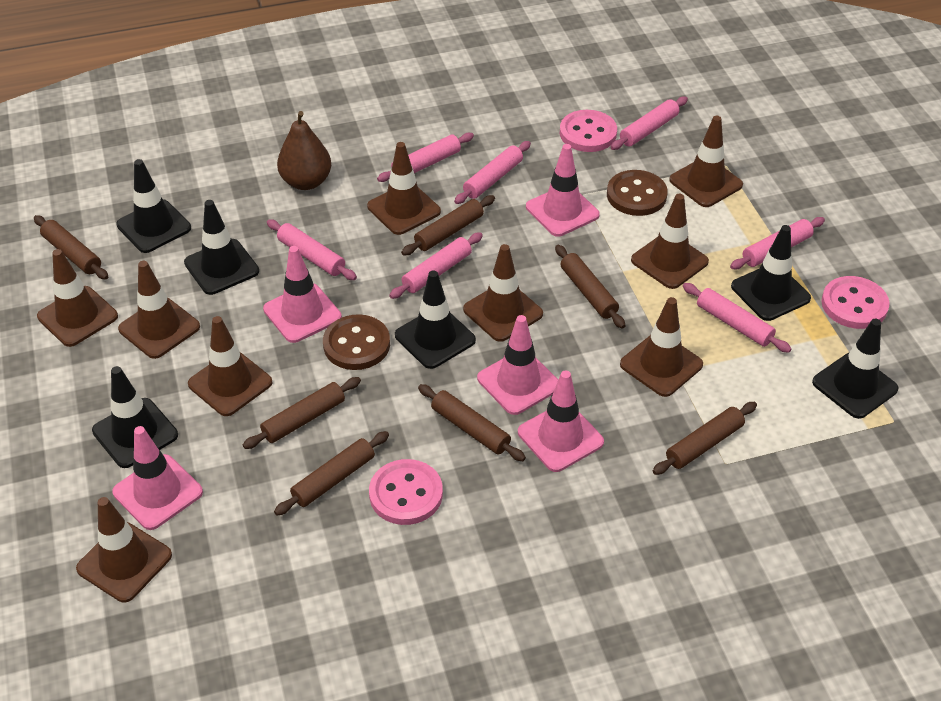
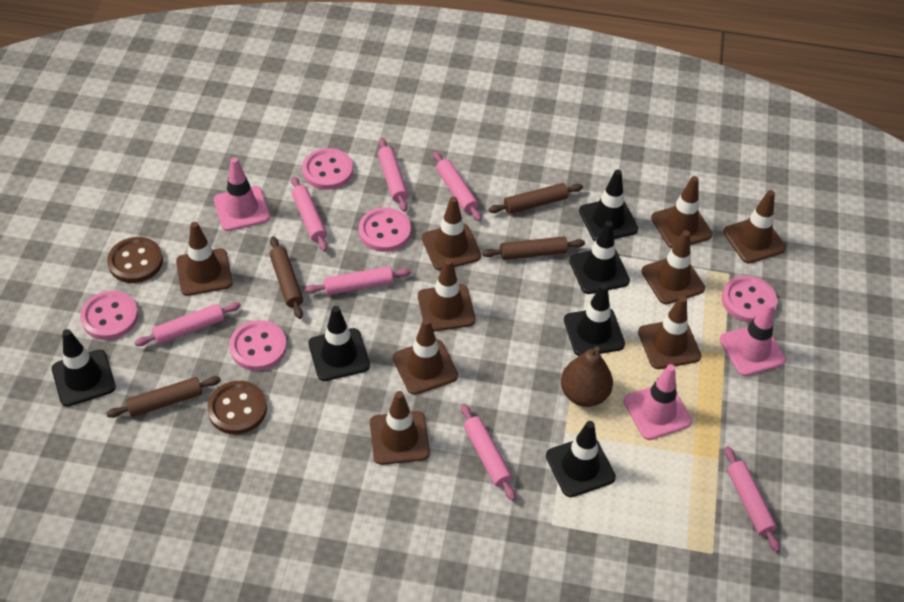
brown rolling pin: [34,215,108,280] [243,377,361,449] [274,431,389,516] [401,195,495,256] [418,384,526,461] [555,245,625,329] [653,402,757,475] = 7 -> [106,376,221,418] [270,236,303,319] [482,236,585,260] [489,183,583,214] = 4
pink button: [369,459,443,525] [560,110,617,152] [821,276,890,329] = 3 -> [80,291,138,340] [229,320,287,371] [302,148,353,190] [359,208,411,252] [722,276,777,323] = 5
pink traffic cone: [112,426,203,530] [263,246,342,343] [477,315,558,415] [518,370,604,472] [526,144,600,237] = 5 -> [214,157,270,231] [624,364,692,440] [719,302,786,376] = 3

